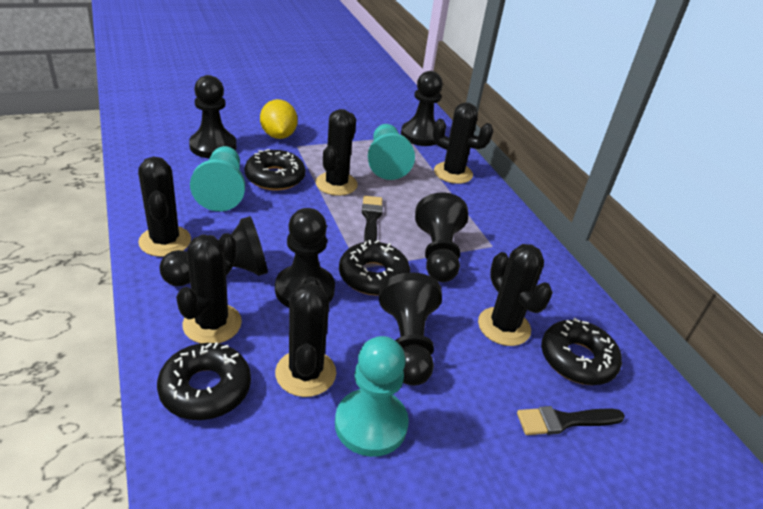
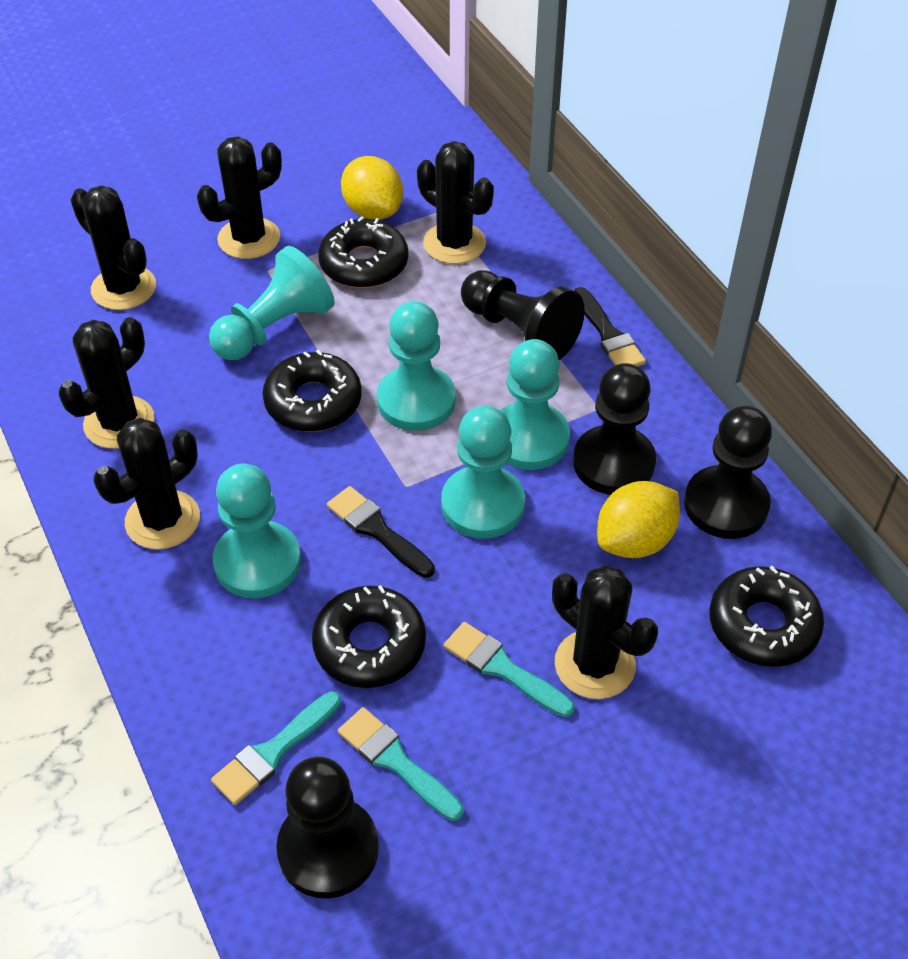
black pawn: [159,216,268,286] [189,75,237,158] [275,208,335,307] [379,272,442,386] [401,71,443,146] [415,192,468,282] = 6 -> [276,756,379,898] [461,270,585,360] [573,363,656,495] [684,406,772,539] = 4
turquoise brush: none = 0 -> [211,691,341,805] [338,707,464,821] [444,622,575,718] = 3
turquoise pawn: [190,146,245,211] [335,336,409,457] [368,124,415,180] = 3 -> [209,246,335,360] [213,464,301,598] [377,301,456,431] [441,405,525,539] [500,339,570,470] = 5
yellow lemon: [260,99,298,139] = 1 -> [341,156,403,220] [597,481,680,558] = 2

